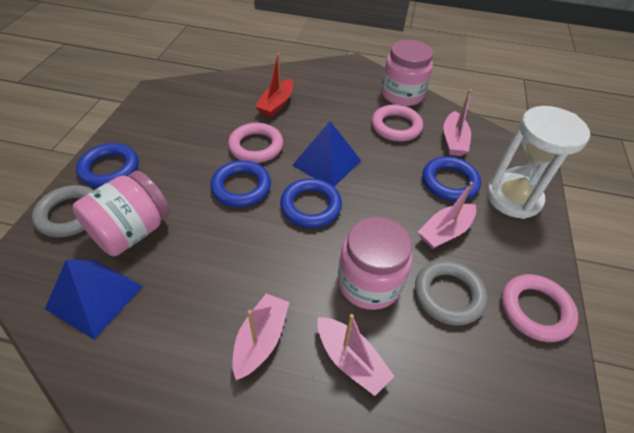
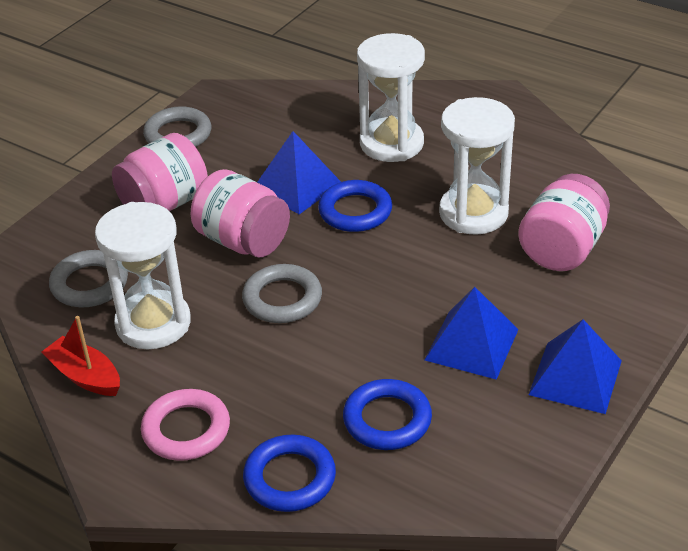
blue pyramid: [45,259,143,340] [292,121,361,187] = 2 -> [258,131,341,214] [425,287,519,380] [528,319,622,414] = 3
blue ring: [76,143,139,188] [211,160,271,207] [280,178,342,228] [422,156,481,201] = 4 -> [243,435,336,512] [318,180,392,232] [343,379,432,450] = 3
grey ring: [32,185,94,238] [415,260,488,326] = 2 -> [49,250,128,307] [143,106,211,147] [242,264,322,323] = 3
pink boat: [232,294,289,380] [318,314,394,396] [418,182,476,249] [443,89,472,156] = 4 -> none = 0
pink ring: [228,123,283,163] [372,105,423,142] [501,274,578,342] = 3 -> [141,389,230,461] = 1
white hourglass: [487,106,590,219] = 1 -> [95,202,191,349] [357,33,425,162] [439,97,515,235] = 3

